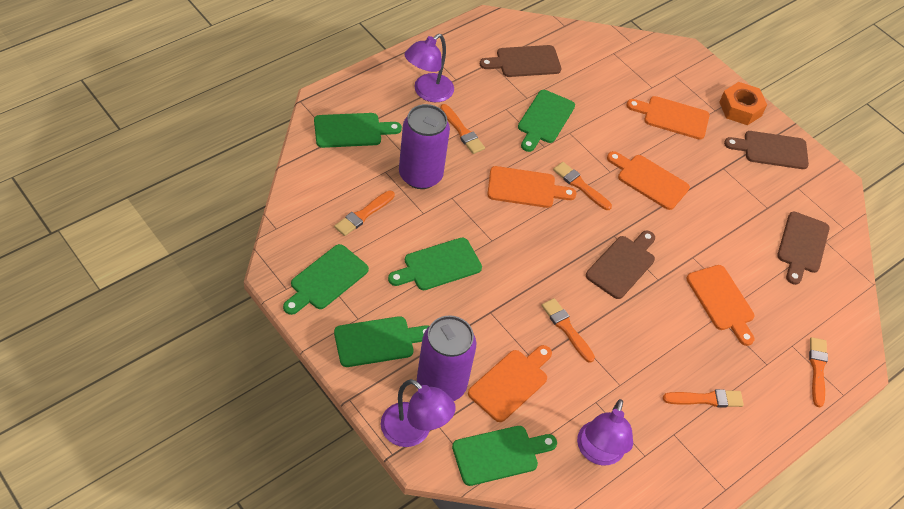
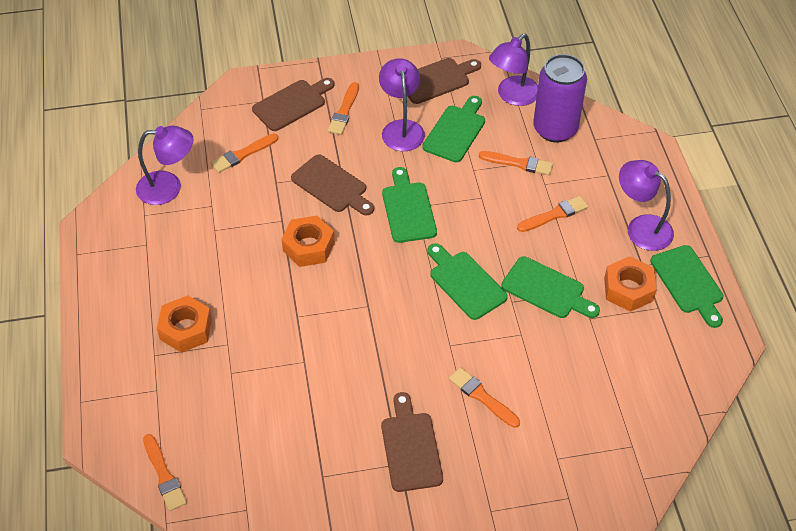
green cutting board: [283,244,369,315] [314,113,402,148] [334,316,429,367] [388,237,482,290] [452,426,557,486] [518,90,575,152] = 6 -> [382,167,437,243] [422,96,485,162] [427,243,508,320] [501,256,600,318] [650,245,723,328] = 5
orange cutting board: [468,345,552,422] [487,166,577,208] [607,151,690,210] [627,96,710,140] [687,265,755,346] = 5 -> none = 0
orange nut: [719,82,767,125] = 1 -> [157,295,212,353] [281,216,335,267] [604,256,657,312] = 3
purple can: [399,104,450,189] [417,315,476,401] = 2 -> [533,54,587,143] = 1
purple lamp: [381,379,456,447] [405,34,454,102] [577,399,633,465] = 3 -> [136,125,194,205] [379,58,425,151] [489,34,538,106] [619,160,674,251] = 4

